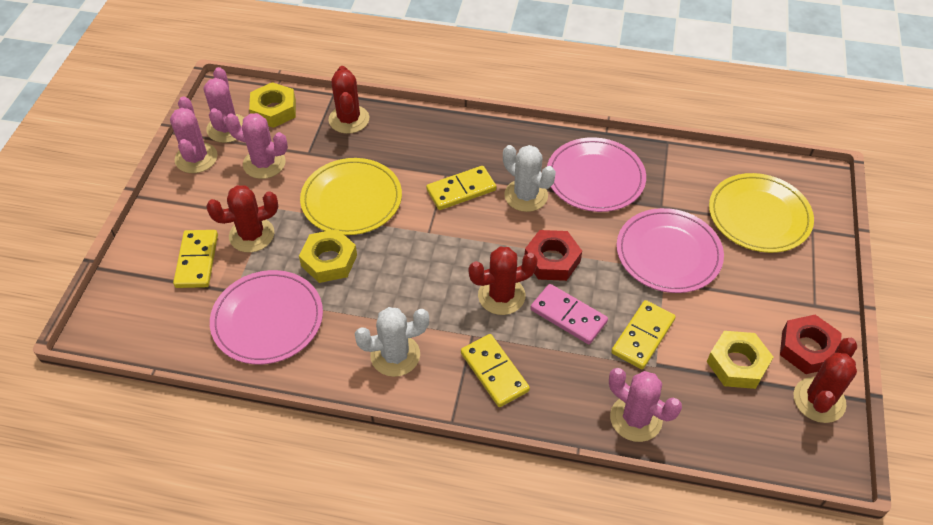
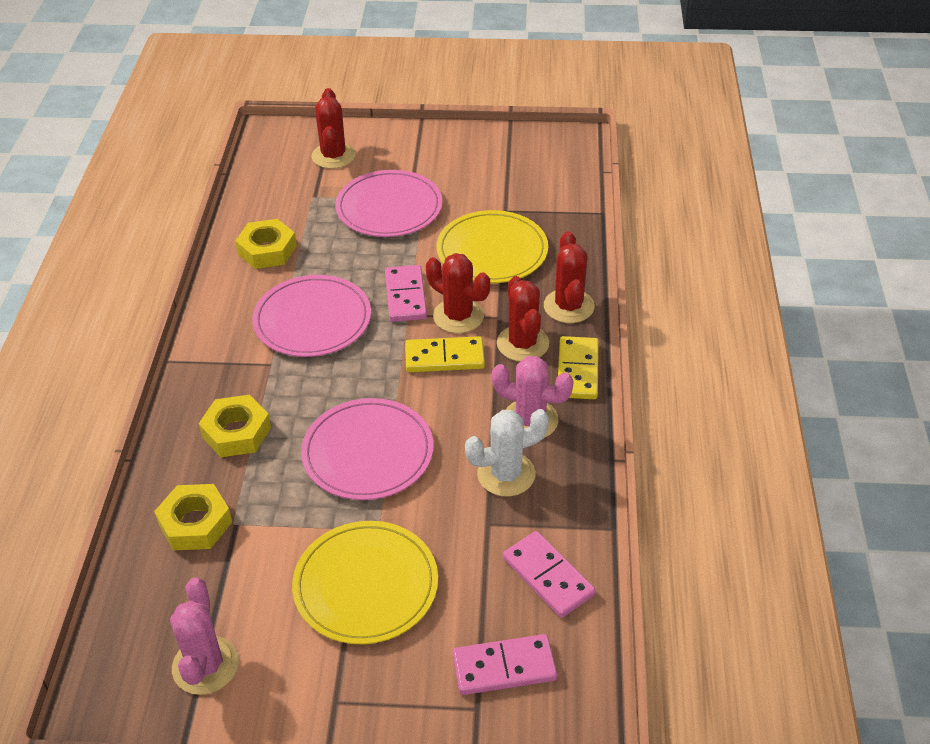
pink cactus: [170,96,218,173] [204,67,244,143] [225,113,288,179] [609,368,682,442] = 4 -> [170,578,239,695] [492,356,574,438] = 2
pink domino: [530,284,608,344] = 1 -> [385,265,427,322] [452,634,557,695] [503,531,596,618] = 3
red nut: [525,230,582,281] [780,315,842,374] = 2 -> none = 0
white cactus: [355,307,429,377] [503,145,556,212] = 2 -> [465,409,549,497] = 1
yellow domino: [173,230,218,288] [426,166,496,210] [461,334,530,407] [611,300,676,369] = 4 -> [405,336,485,372] [558,336,599,399] = 2

